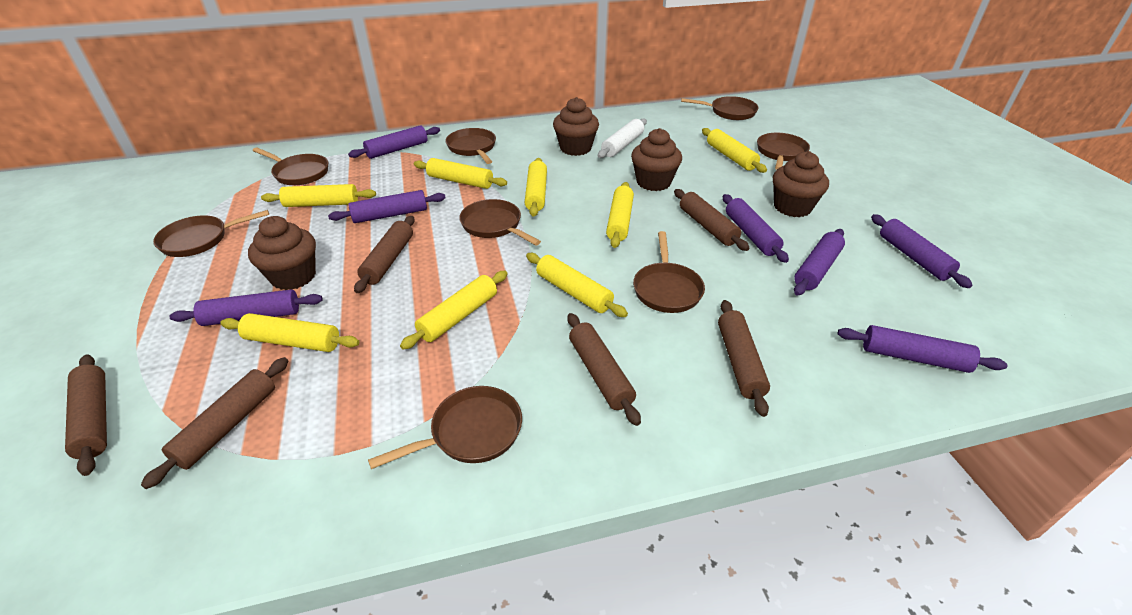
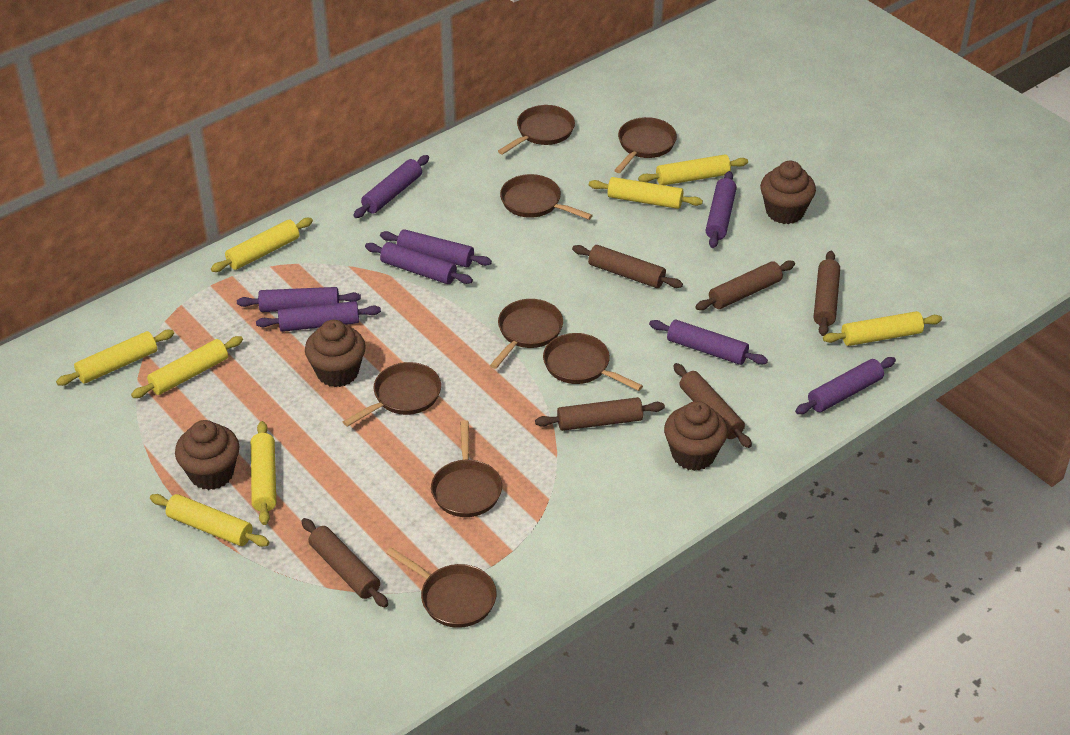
purple rolling pin: [170,289,323,326] [328,190,446,223] [348,125,440,159] [723,194,789,263] [794,229,845,296] [838,325,1007,373] [871,214,972,288] = 7 -> [237,287,361,312] [256,301,381,332] [353,155,429,218] [365,242,473,284] [380,229,492,267] [649,320,768,365] [706,171,737,248] [795,357,896,414] = 8
white rolling pin: [598,119,647,158] = 1 -> none = 0

